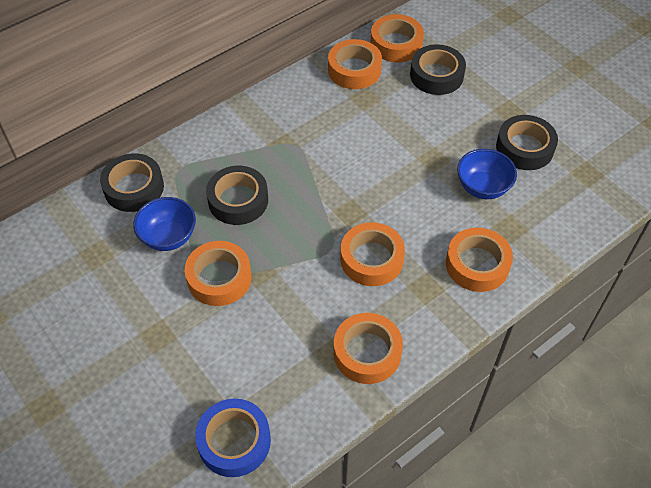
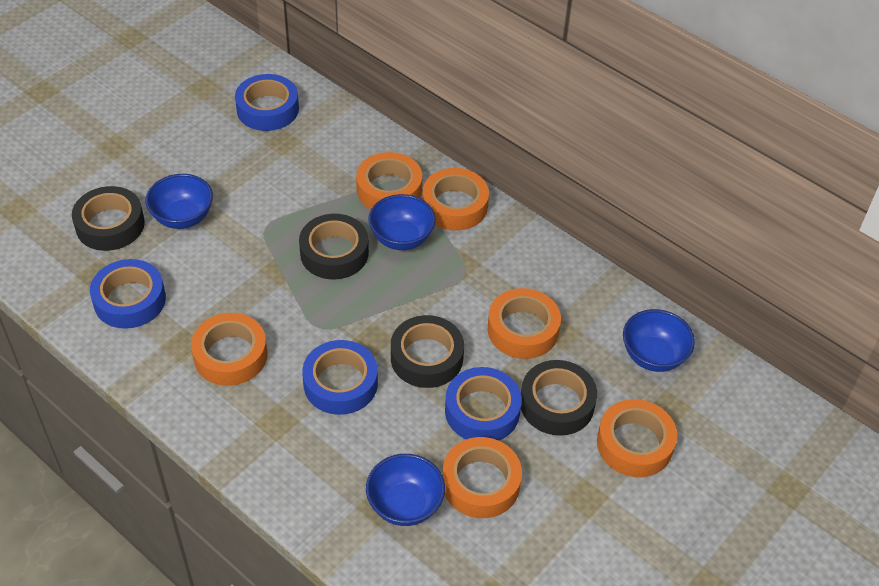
blue bowl: [133,197,196,251] [457,149,517,199] = 2 -> [146,174,213,229] [366,454,445,526] [368,194,436,250] [623,309,695,372] = 4
blue tape: [195,399,271,477] = 1 -> [90,259,166,329] [235,74,299,131] [302,340,378,415] [445,367,522,441] = 4

